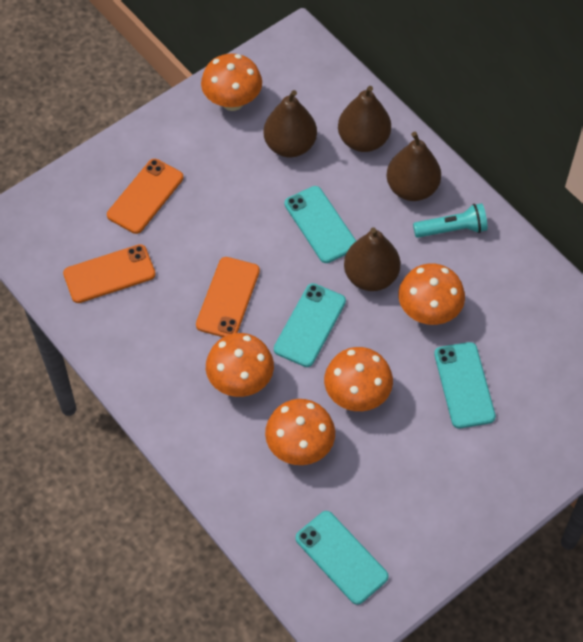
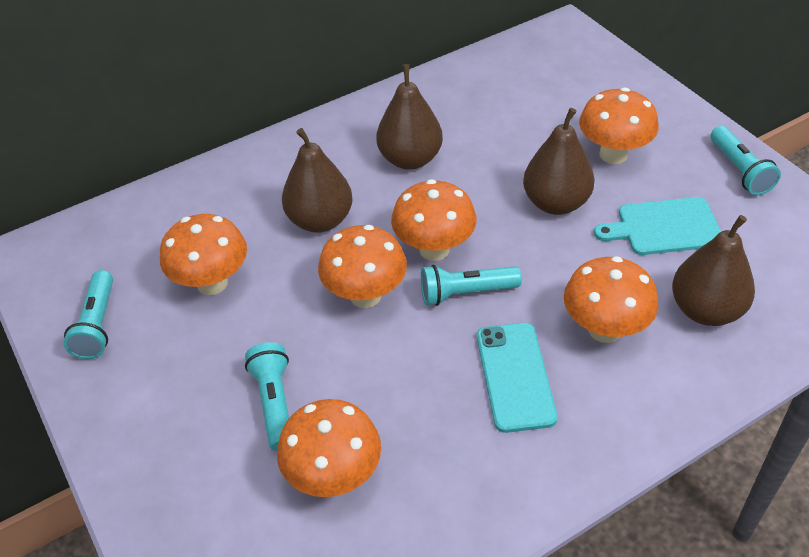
orange mushroom: [201,54,262,111] [206,333,274,397] [265,399,335,465] [324,347,393,411] [398,263,465,325] = 5 -> [160,214,247,295] [277,399,381,497] [318,225,407,308] [391,179,477,261] [564,256,659,343] [579,87,659,164] = 6
orange phone: [63,244,156,303] [107,159,184,234] [196,257,260,337] = 3 -> none = 0
turquoise cutting board: none = 0 -> [594,197,721,255] = 1
turquoise flashlight: [413,203,488,238] = 1 -> [63,270,113,359] [245,342,289,451] [421,265,522,306] [711,126,781,195] = 4
turquoise phone: [274,283,346,367] [285,186,356,263] [296,511,389,605] [434,342,496,428] = 4 -> [477,323,557,433] = 1

